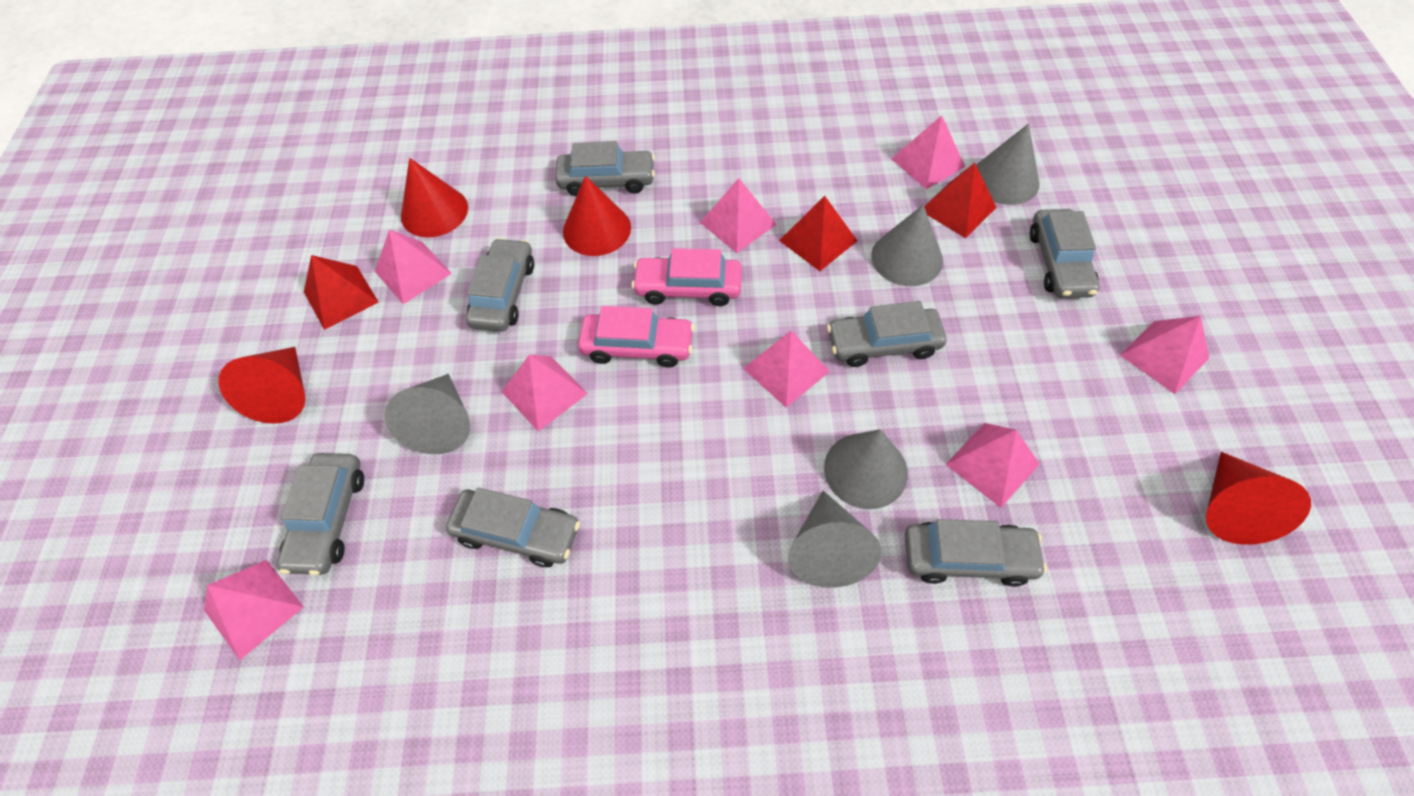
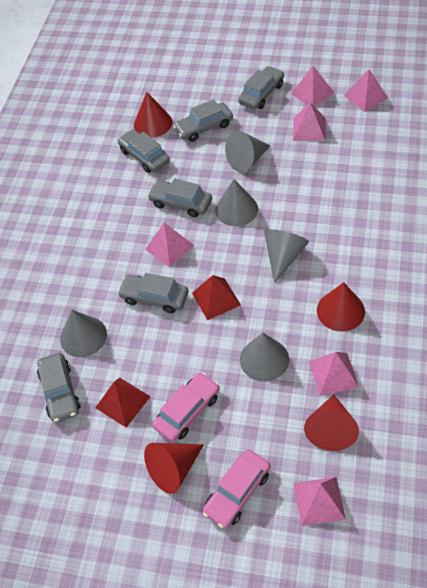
grey car: [277,453,364,575] [446,487,580,567] [466,238,534,331] [555,141,655,196] [827,301,947,367] [905,519,1047,587] [1030,209,1100,298] = 7 -> [37,353,81,423] [117,273,189,314] [118,129,170,173] [147,178,212,217] [173,99,233,142] [238,66,284,110] = 6
pink pyramid: [204,560,303,660] [375,229,452,304] [502,355,588,431] [700,178,777,253] [743,331,830,408] [891,115,965,189] [945,423,1040,508] [1120,316,1209,394] = 8 -> [145,223,194,267] [291,66,334,107] [293,102,326,141] [293,477,346,526] [309,352,359,396] [344,69,388,112] = 6
red pyramid: [304,255,378,330] [779,196,857,271] [924,163,997,238] = 3 -> [95,378,151,428] [192,275,241,320] = 2

